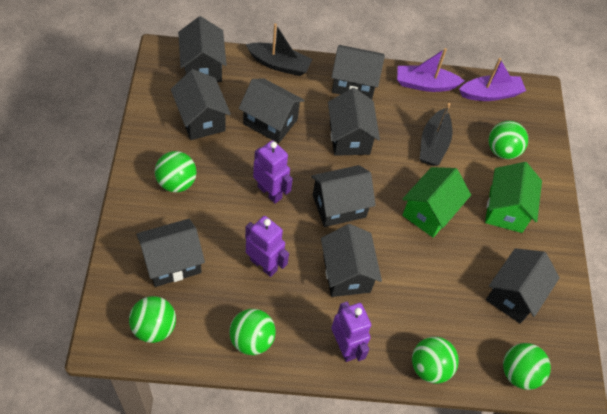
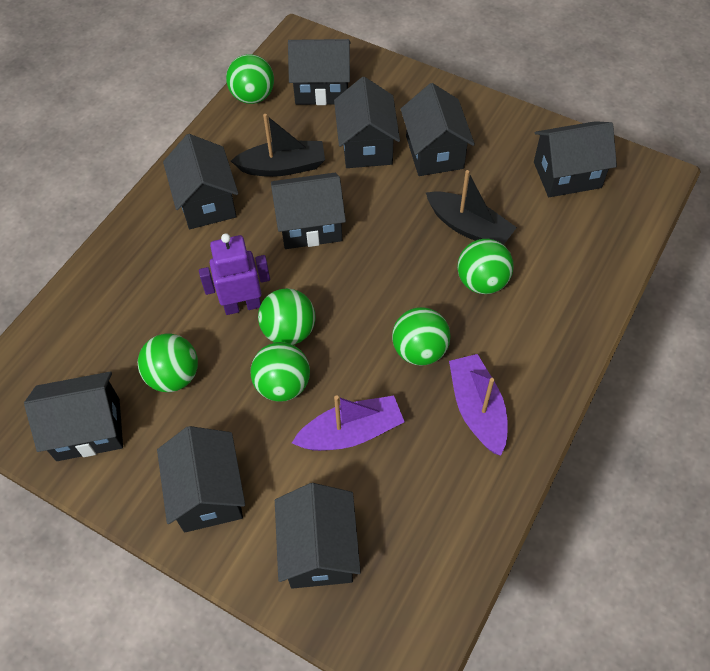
green house: [402,167,471,238] [485,162,542,233] = 2 -> none = 0
purple robot: [245,216,289,277] [253,140,293,204] [331,302,371,362] = 3 -> [199,233,270,315] = 1

